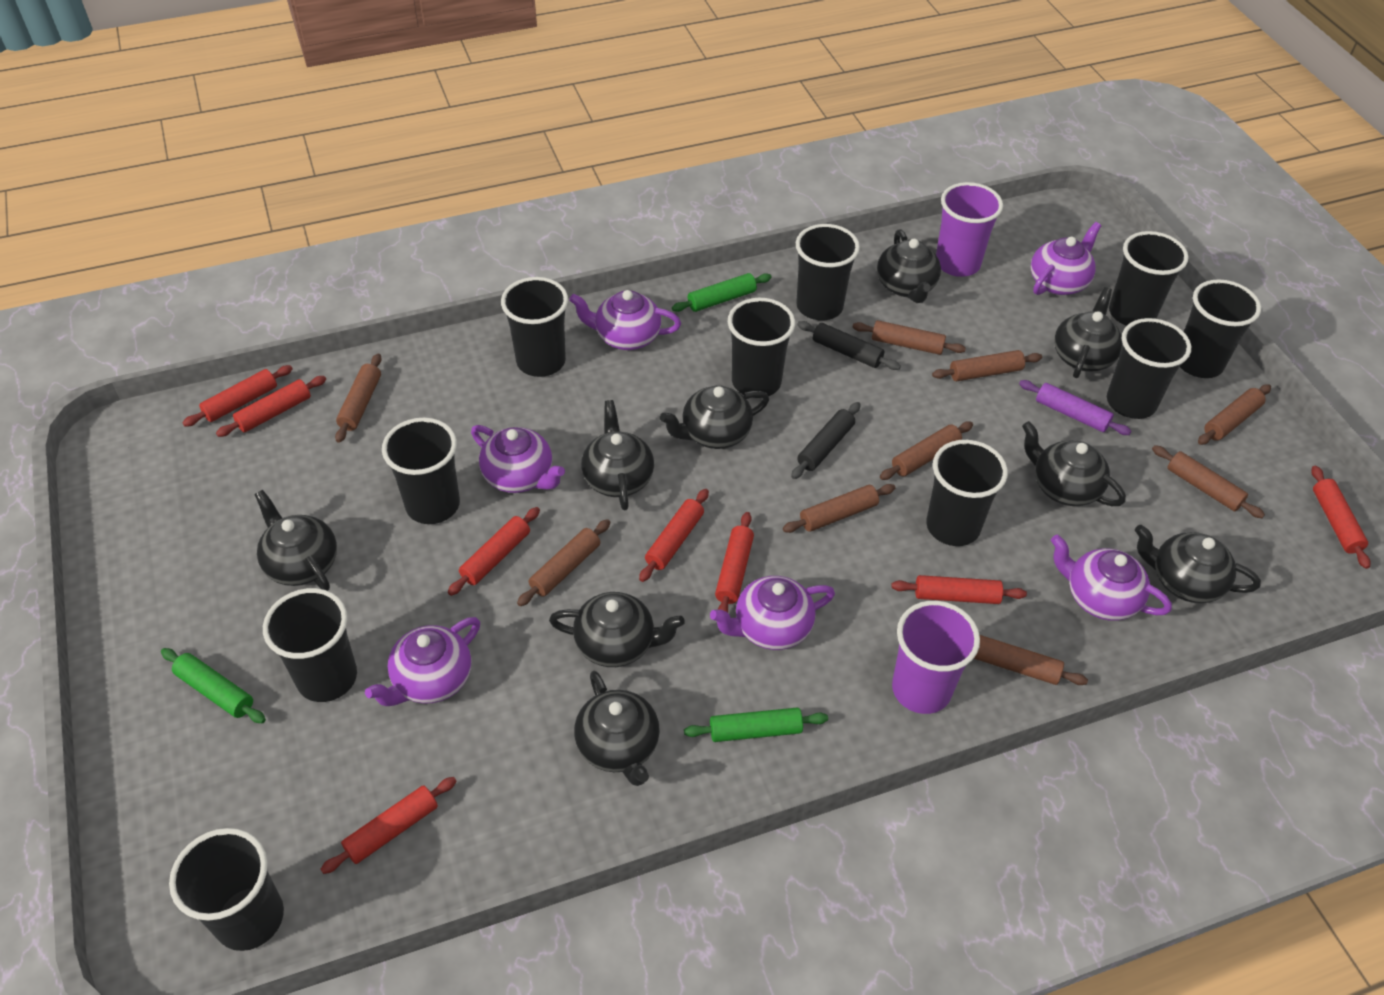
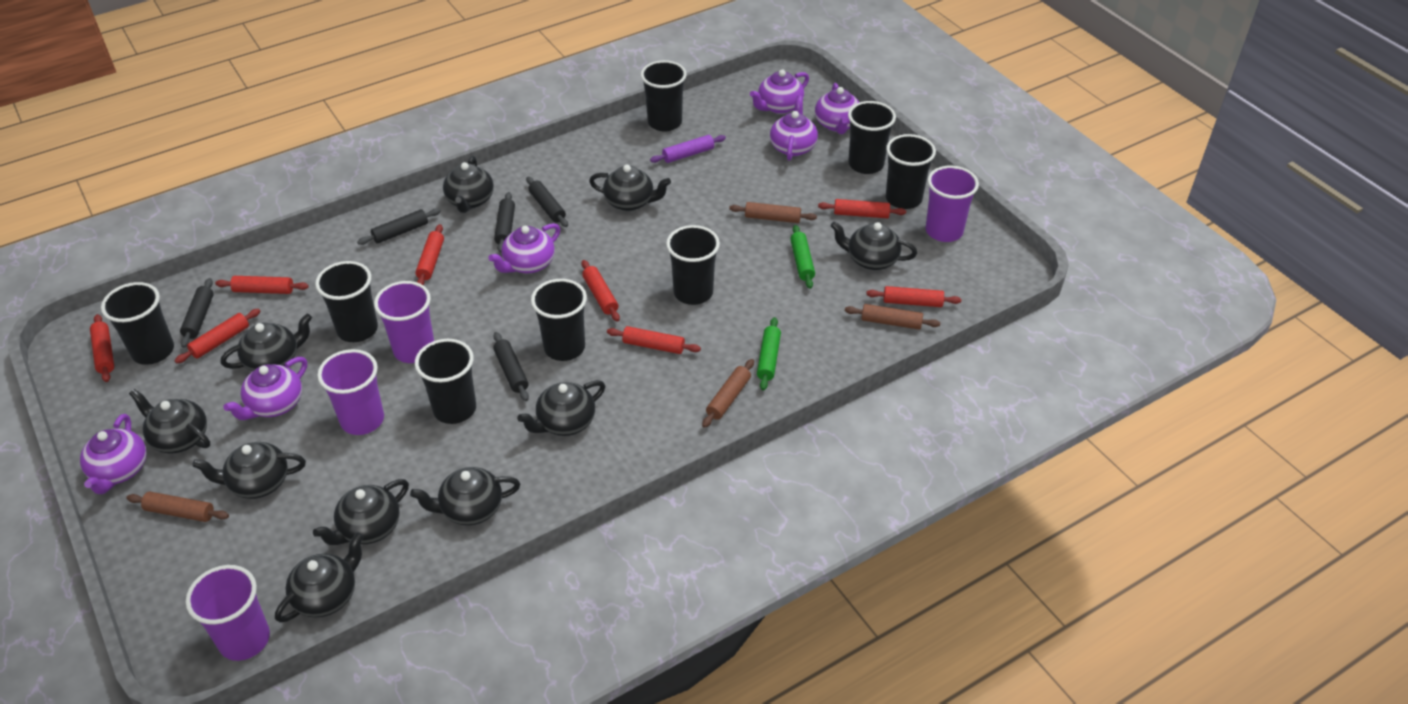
black cup: [169,828,284,951] [263,588,357,702] [382,418,460,524] [501,277,568,377] [728,298,795,398] [796,224,860,320] [926,440,1008,546] [1107,318,1191,419] [1109,231,1188,326] [1180,280,1261,378] = 10 -> [101,282,174,365] [315,261,378,342] [415,339,476,424] [531,279,587,361] [641,60,687,132] [666,225,720,305] [848,101,896,174] [886,134,936,209] = 8
black rolling pin: [791,402,861,479] [797,321,901,370] = 2 -> [180,278,214,348] [357,208,441,245] [493,332,529,401] [494,192,515,253] [526,176,568,227] = 5
black teapot: [254,490,337,591] [549,592,685,667] [574,671,660,786] [581,400,654,510] [660,385,769,449] [877,229,941,303] [1022,421,1126,506] [1054,287,1122,378] [1135,525,1261,603] = 9 -> [129,389,210,453] [192,442,306,499] [221,314,312,371] [275,532,364,623] [313,479,409,545] [410,467,520,526] [443,156,494,213] [517,380,605,436] [589,164,671,211] [831,221,917,270] = 10
brown rolling pin: [335,353,382,443] [517,519,610,606] [783,484,895,533] [853,320,966,355] [880,422,973,480] [932,350,1042,381] [974,635,1088,685] [1152,445,1265,518] [1198,384,1271,445] = 9 -> [126,492,229,522] [702,359,754,428] [729,202,817,223] [845,304,940,330] = 4
green rolling pin: [161,648,266,723] [672,273,772,312] [684,707,828,742] = 3 -> [757,317,781,390] [790,225,815,289] = 2
purple cup: [892,601,980,714] [936,182,1003,277] = 2 -> [186,565,270,661] [318,349,384,435] [374,281,434,363] [925,165,979,242] = 4

